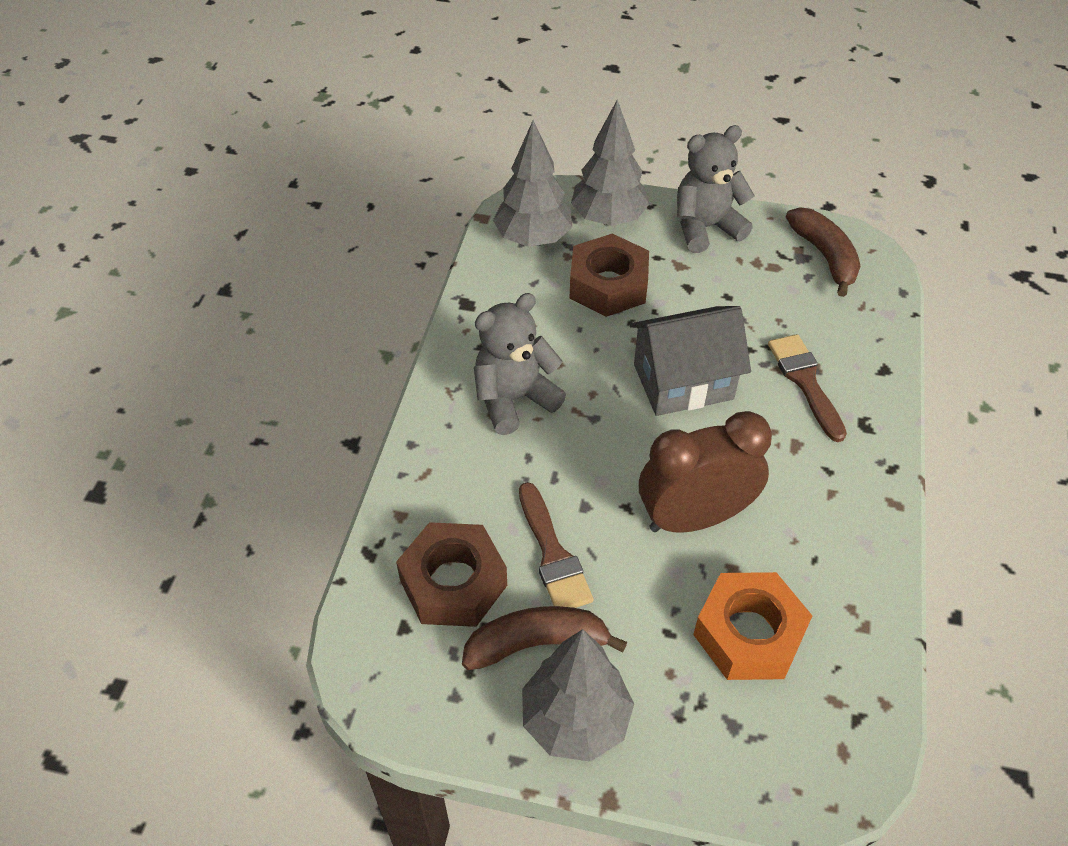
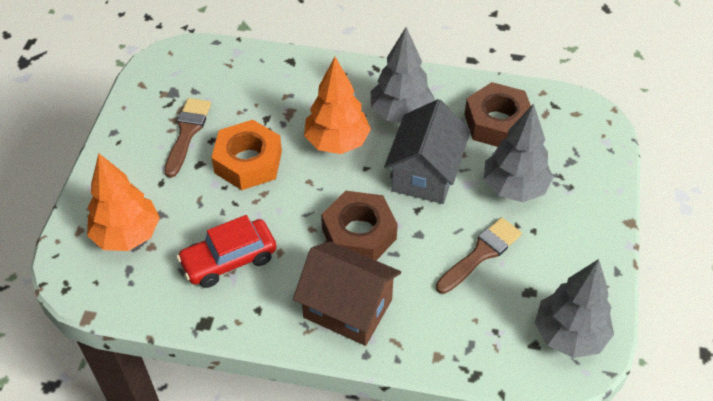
brown banana: [462,606,627,670] [786,207,861,297] = 2 -> none = 0
brown clock: [639,411,772,533] = 1 -> none = 0
brown house: none = 0 -> [293,241,401,346] = 1
grey teddy bear: [474,293,566,435] [677,125,755,253] = 2 -> none = 0
orange tree: none = 0 -> [87,153,160,251] [304,57,371,154] = 2
red car: none = 0 -> [177,215,277,288] = 1

